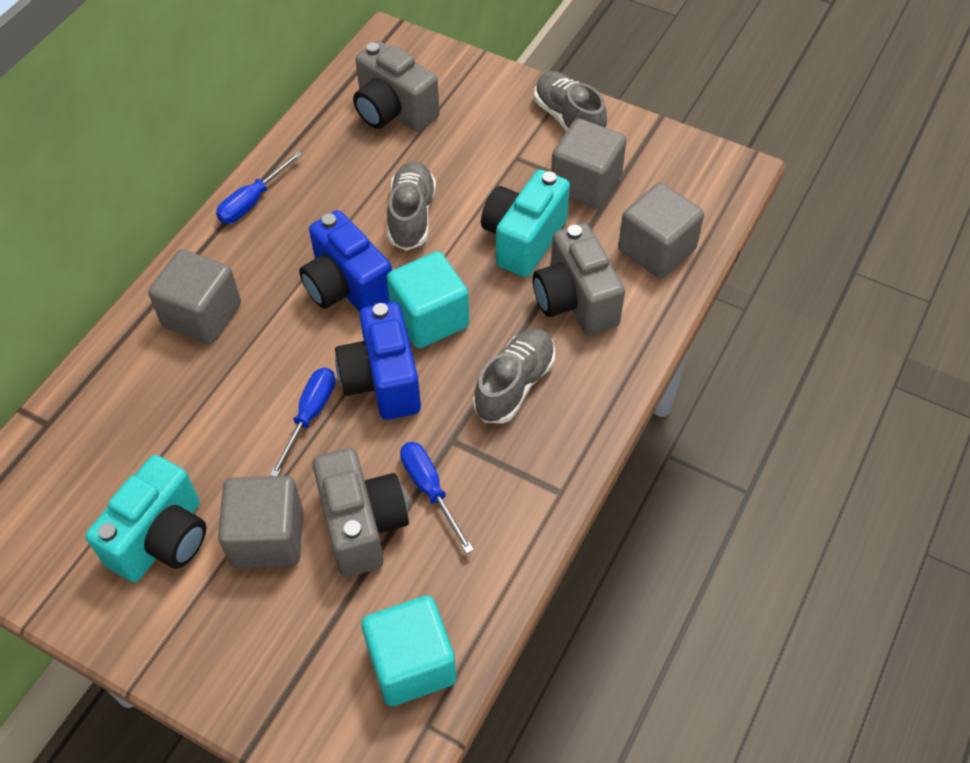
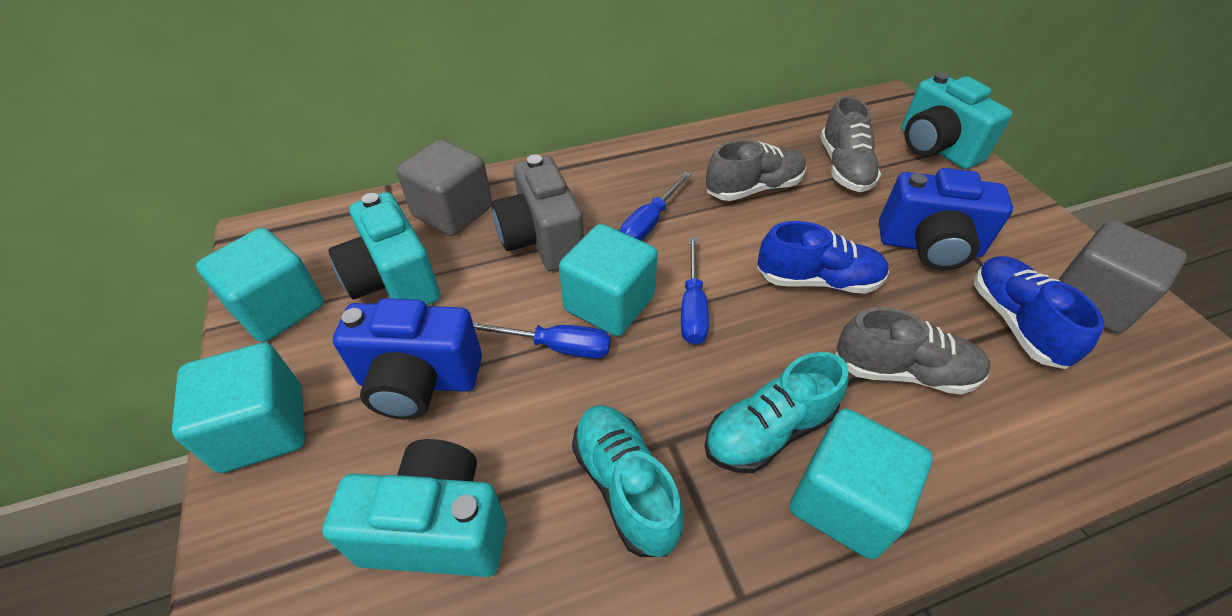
blue shoe: none = 0 -> [757,221,889,294] [974,256,1104,369] = 2
grey camera: [312,448,409,577] [353,41,440,132] [533,223,625,336] = 3 -> [492,155,584,271] = 1
grey cube: [148,249,241,344] [218,476,303,568] [551,118,627,208] [618,183,704,278] = 4 -> [396,139,492,236] [1058,220,1187,334] = 2
turquoise camera: [85,455,206,582] [481,170,570,277] = 2 -> [322,439,507,577] [328,192,440,306] [901,72,1012,169] = 3
turquoise cube: [362,596,457,706] [387,251,469,348] = 2 -> [172,343,305,473] [196,228,324,342] [559,224,658,336] [790,409,933,559] = 4
turquoise shoe: none = 0 -> [572,405,684,557] [704,352,849,473] = 2

